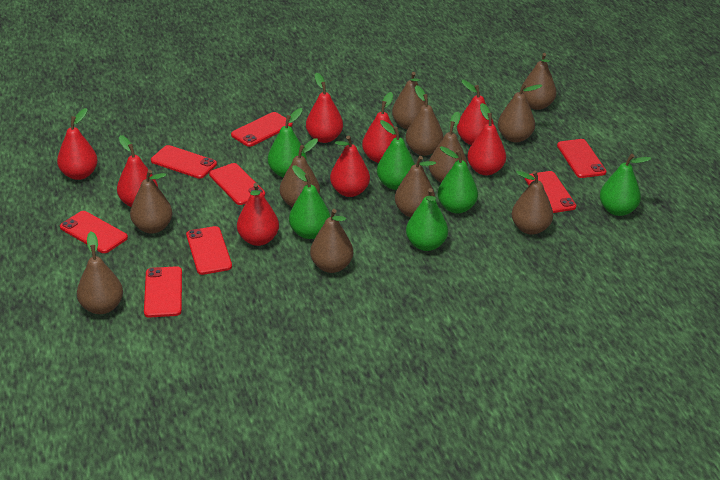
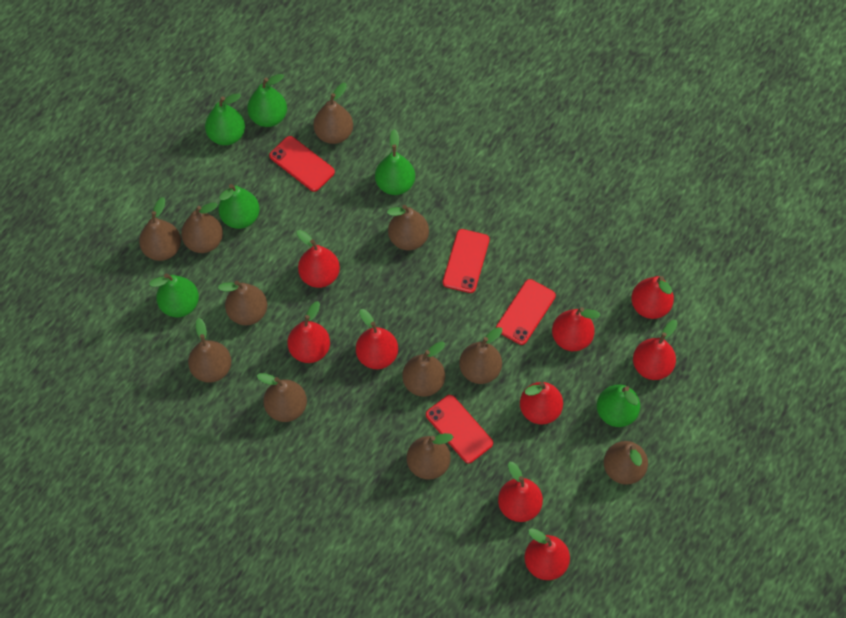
red pear: [57,108,98,180] [117,135,158,207] [237,183,279,246] [306,73,343,143] [330,136,370,197] [362,92,396,163] [457,80,494,145] [467,103,506,175] = 8 -> [288,301,330,363] [297,230,340,288] [356,309,398,369] [498,462,543,522] [520,382,563,425] [524,528,570,580] [552,307,601,351] [631,276,674,319] [633,320,678,380] = 9
red phone: [60,211,128,253] [144,266,182,318] [151,145,217,179] [186,226,232,275] [209,163,265,205] [231,112,293,147] [525,171,576,213] [557,139,607,178] = 8 -> [269,136,335,192] [426,395,493,463] [443,229,490,293] [496,279,556,345] = 4

